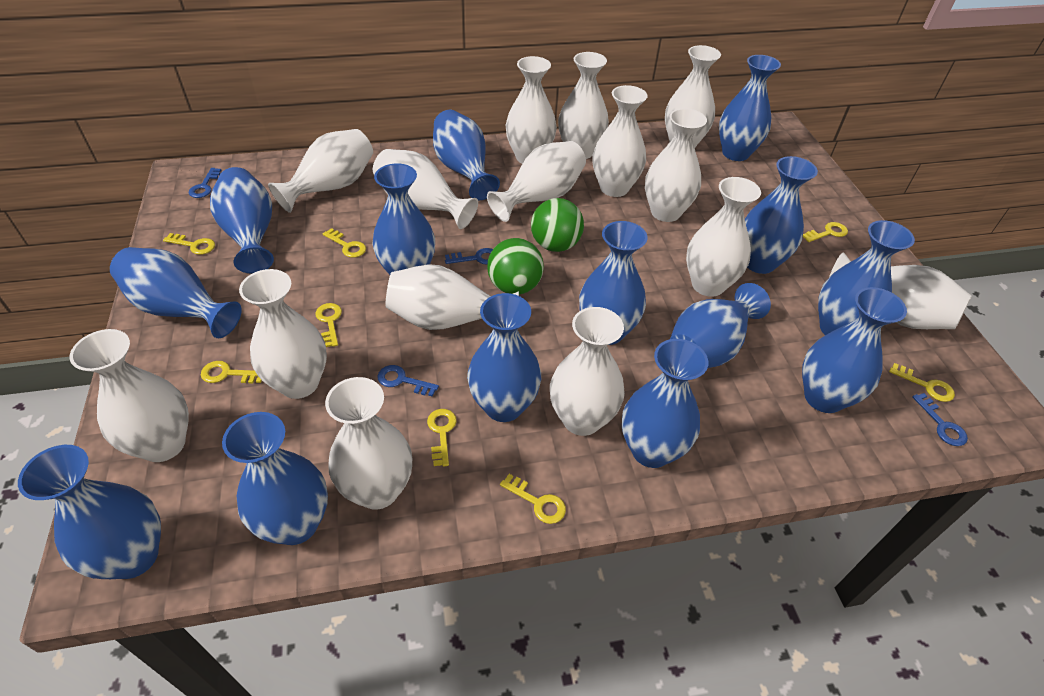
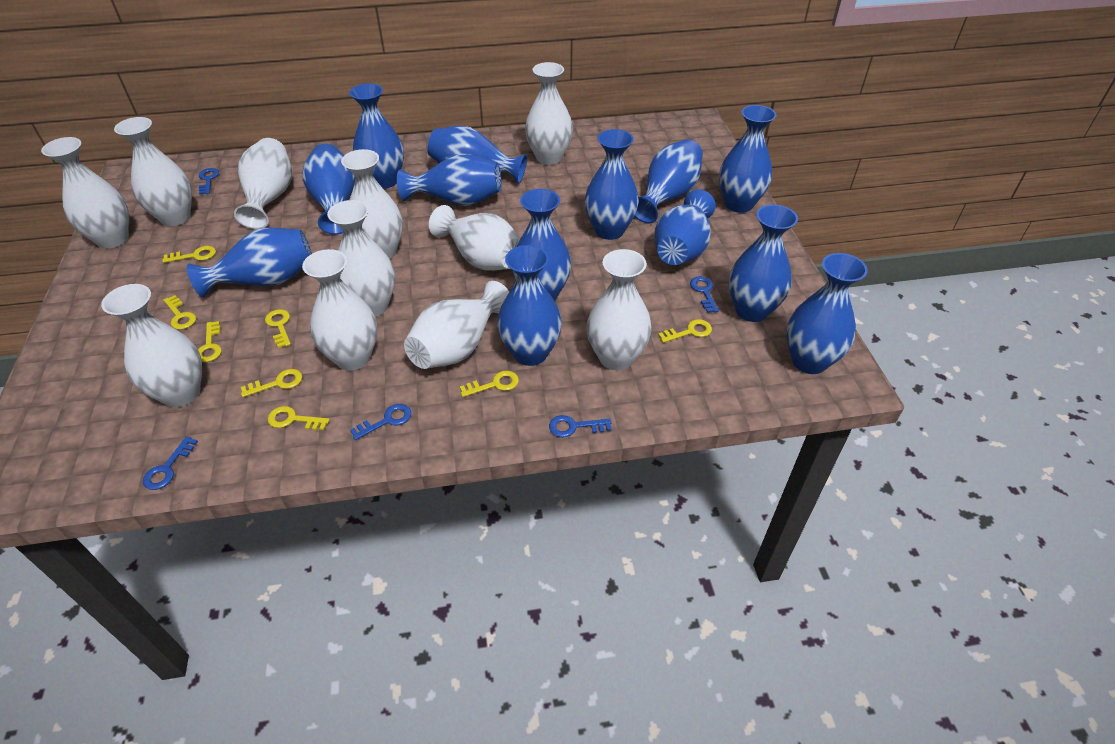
blue key: [189,168,221,198] [377,365,439,397] [445,248,493,265] [912,393,968,446] = 4 -> [143,436,198,490] [199,168,219,194] [350,404,411,440] [549,415,612,438] [690,276,719,313] = 5
blue vase: [18,445,161,579] [110,247,241,338] [210,167,274,274] [222,412,328,545] [372,163,435,275] [433,110,500,200] [467,293,541,422] [579,221,648,345] [622,339,708,468] [670,283,771,368] [719,55,781,161] [745,156,818,274] [802,287,907,413] [818,220,915,335] = 14 -> [187,228,312,298] [302,143,355,235] [349,83,404,189] [397,153,502,206] [427,126,527,184] [497,245,562,366] [513,189,571,301] [584,129,639,240] [635,139,703,223] [654,190,716,265] [719,105,776,213] [729,204,798,322] [786,253,868,374] = 13
green ball: [487,238,544,294] [531,198,584,252] = 2 -> none = 0
white vase: [70,329,189,462] [239,269,327,399] [268,129,373,213] [325,377,412,509] [373,149,478,229] [385,264,519,330] [487,141,586,222] [506,56,557,164] [550,307,625,436] [558,52,609,159] [593,85,648,197] [645,108,707,222] [665,45,721,148] [686,177,761,297] [829,252,972,329] = 15 -> [41,137,129,248] [101,284,202,407] [114,117,192,226] [234,138,292,229] [302,249,378,371] [327,200,395,317] [341,149,403,259] [404,281,509,369] [429,205,520,271] [525,62,573,165] [586,249,652,370] = 11

